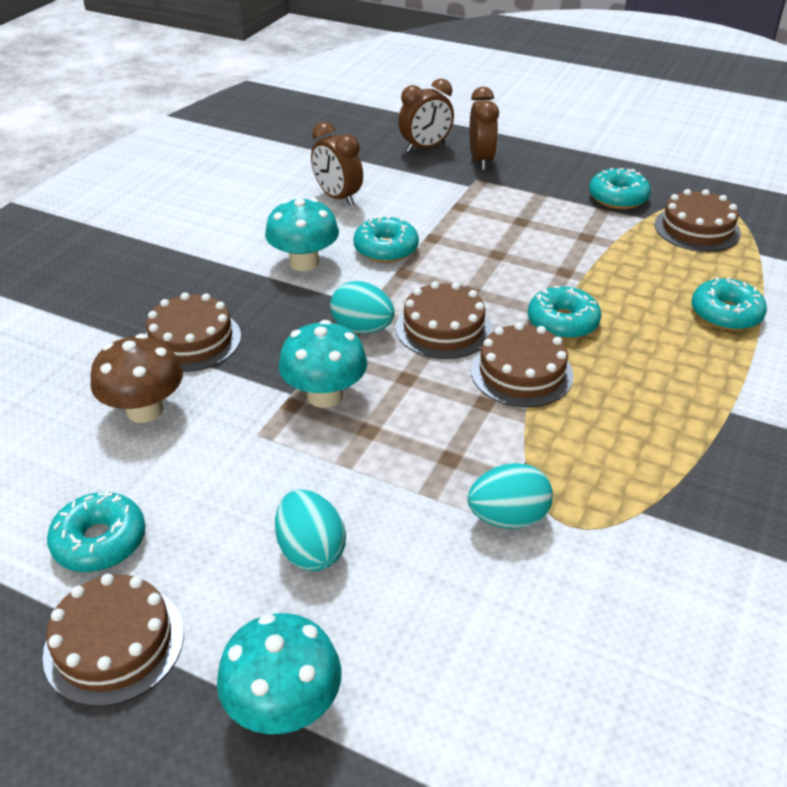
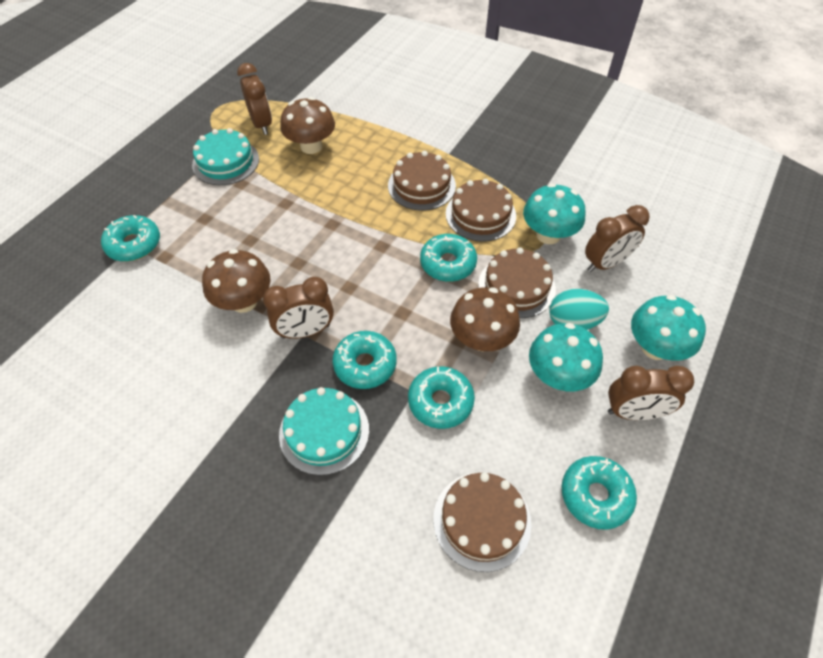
brown cake: [43,574,184,707] [145,292,241,372] [396,281,492,359] [471,322,574,407] [655,189,741,252] = 5 -> [388,151,456,211] [433,472,531,572] [446,179,516,242] [478,247,556,318] = 4
brown clock: [311,122,363,206] [398,79,454,153] [469,87,499,170] = 3 -> [237,63,272,135] [263,277,334,339] [585,205,650,272] [608,366,694,420] = 4
brown mushroom: [91,334,183,423] = 1 -> [202,249,271,313] [280,97,335,154] [450,287,520,351] = 3
turquoise cake: none = 0 -> [192,128,259,185] [279,387,369,475] = 2
turquoise egg: [275,489,346,571] [330,281,395,334] [468,463,553,529] = 3 -> [549,289,609,330] = 1

